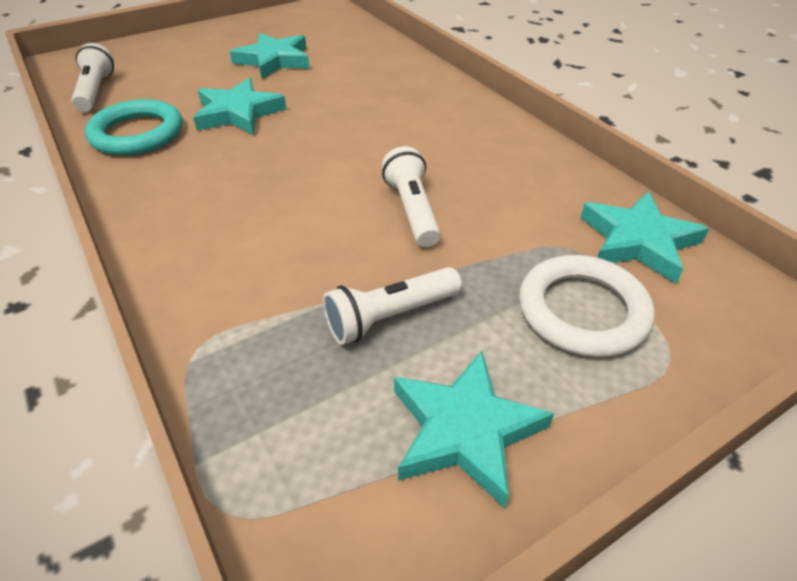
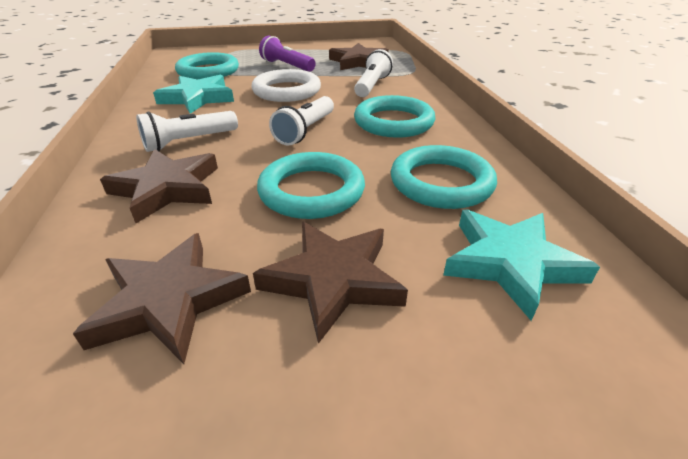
brown star: none = 0 -> [73,233,251,364] [100,149,218,223] [253,222,408,344] [329,43,389,70] = 4
purple flashlight: none = 0 -> [259,36,316,72] = 1
turquoise ring: [85,99,182,156] = 1 -> [175,52,239,80] [257,152,365,219] [354,95,436,138] [391,145,497,209] = 4
turquoise star: [193,78,286,135] [230,33,310,79] [394,351,554,508] [580,192,709,283] = 4 -> [153,75,234,114] [443,210,600,321] = 2

